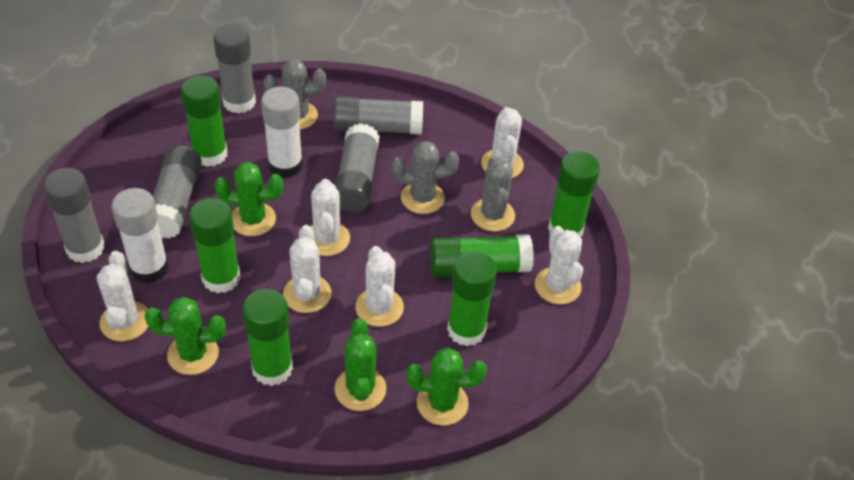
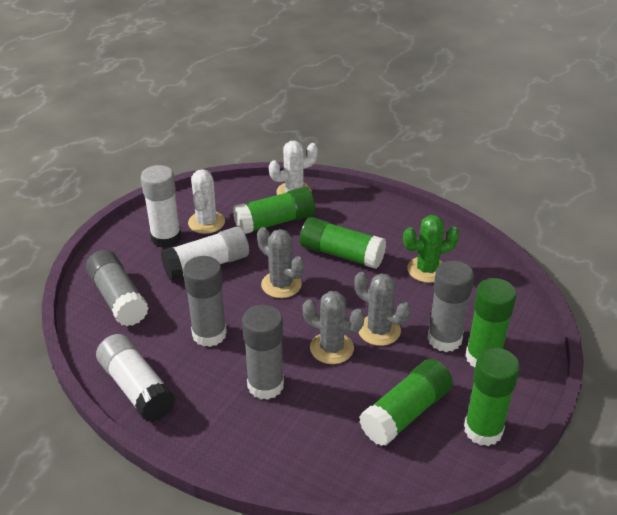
green cactus: [145,297,226,375] [215,162,283,236] [335,318,386,411] [407,348,487,426] = 4 -> [403,215,459,283] = 1
green glue stick: [181,75,227,167] [189,198,240,293] [242,289,293,386] [430,234,534,277] [447,251,497,346] [548,151,600,237] = 6 -> [233,187,315,234] [300,217,386,269] [359,359,453,446] [464,348,520,446] [465,278,517,367] = 5
grey glue stick: [43,168,105,263] [153,145,202,238] [213,24,256,114] [334,97,423,135] [335,123,380,213] = 5 -> [86,250,149,326] [183,256,227,347] [242,305,284,400] [427,261,474,352] = 4
white cactus: [96,251,148,341] [283,225,331,313] [310,179,350,256] [355,246,404,327] [481,107,524,178] [535,226,583,304] = 6 -> [188,169,225,234] [269,141,318,195] = 2
white glue stick: [111,188,169,283] [261,87,303,178] = 2 -> [96,334,176,422] [141,165,181,248] [161,227,249,281] = 3

